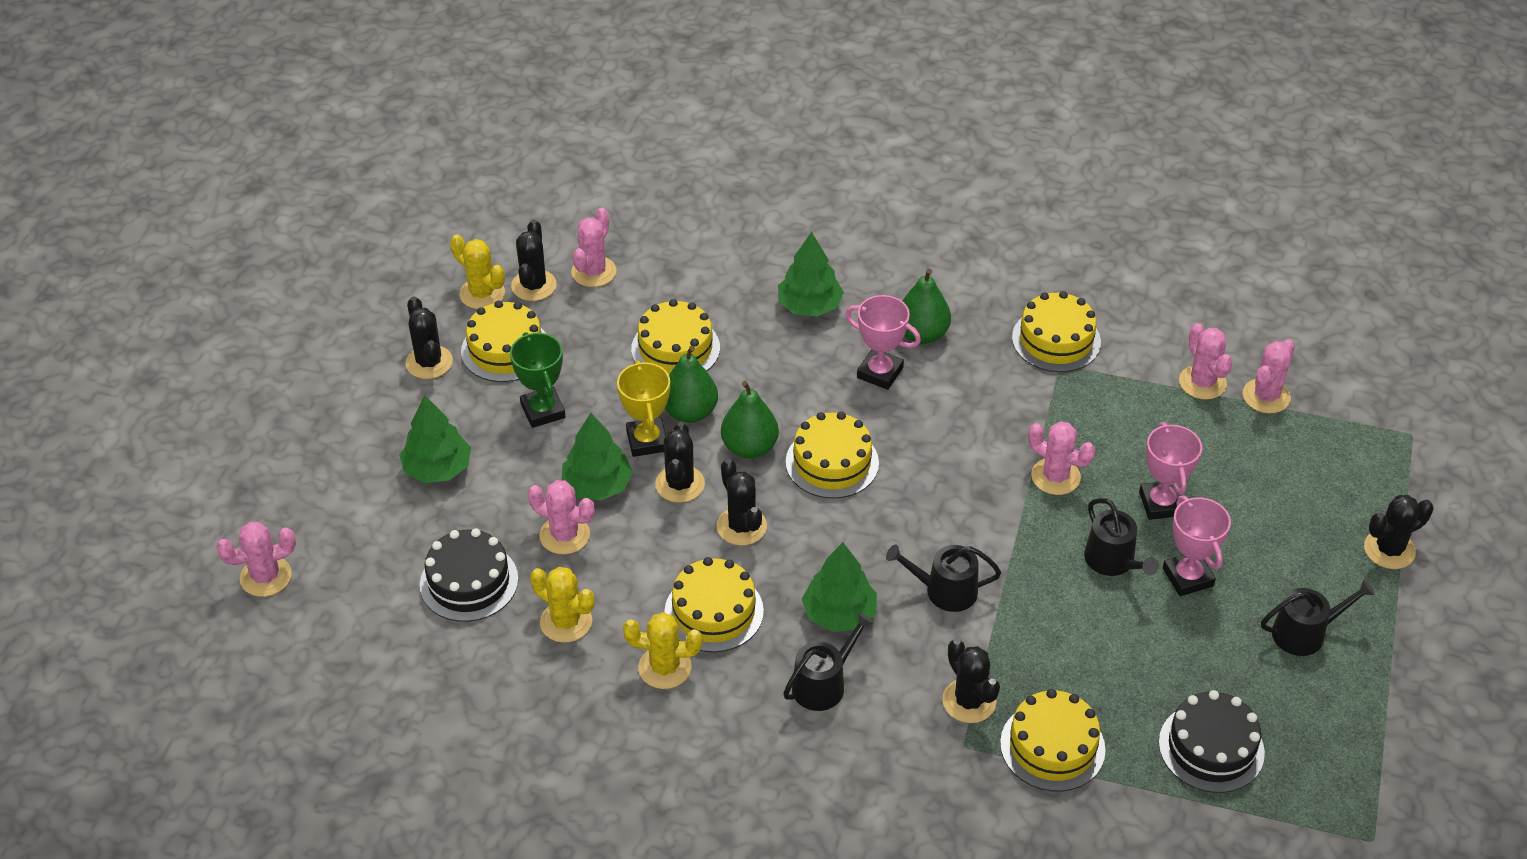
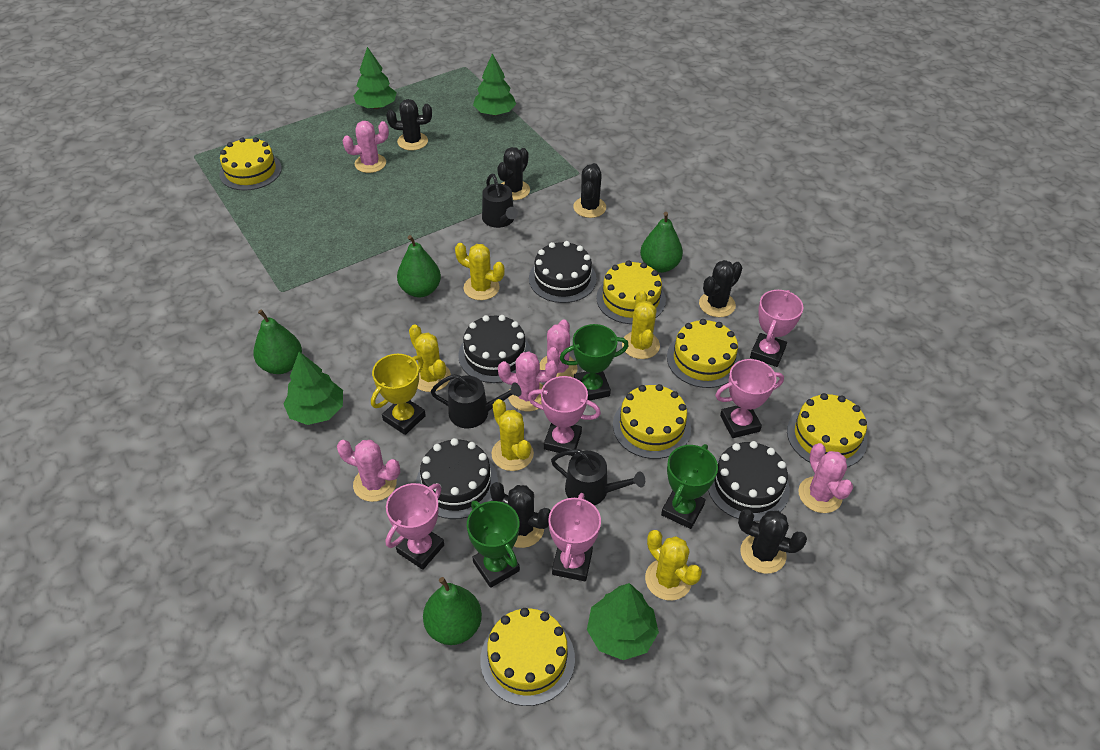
black cake: [420,528,518,622] [1159,690,1265,793] = 2 -> [416,438,498,519] [458,315,532,383] [529,241,597,303] [708,441,790,522] = 4
black watering can: [783,612,874,711] [886,544,1001,612] [1084,498,1159,576] [1261,579,1375,656] = 4 -> [431,374,522,428] [482,174,518,228] [551,449,645,506] = 3
green pear: [665,346,718,423] [721,381,779,458] [902,269,951,344] = 3 -> [253,309,302,374] [397,235,441,297] [423,577,482,645] [640,212,683,273] = 4
green trophy: [510,332,566,428] = 1 -> [467,500,520,588] [560,324,629,400] [661,444,718,529] = 3
pink cactus: [216,522,296,597] [528,480,595,554] [571,207,616,287] [1028,421,1095,495] [1179,323,1233,400] [1243,339,1295,413] = 6 -> [337,440,400,502] [343,121,389,173] [498,351,558,411] [540,319,577,377] [798,443,853,513] = 5
pink trophy: [845,295,921,390] [1139,422,1202,520] [1163,495,1231,596] = 3 -> [386,483,444,570] [528,376,601,456] [548,493,601,581] [715,359,784,438] [750,290,804,367] = 5
yellow cactus: [450,234,505,309] [530,567,595,643] [623,612,703,689] = 3 -> [409,324,451,392] [455,243,505,300] [491,399,534,471] [622,291,660,359] [645,530,702,600] = 5

